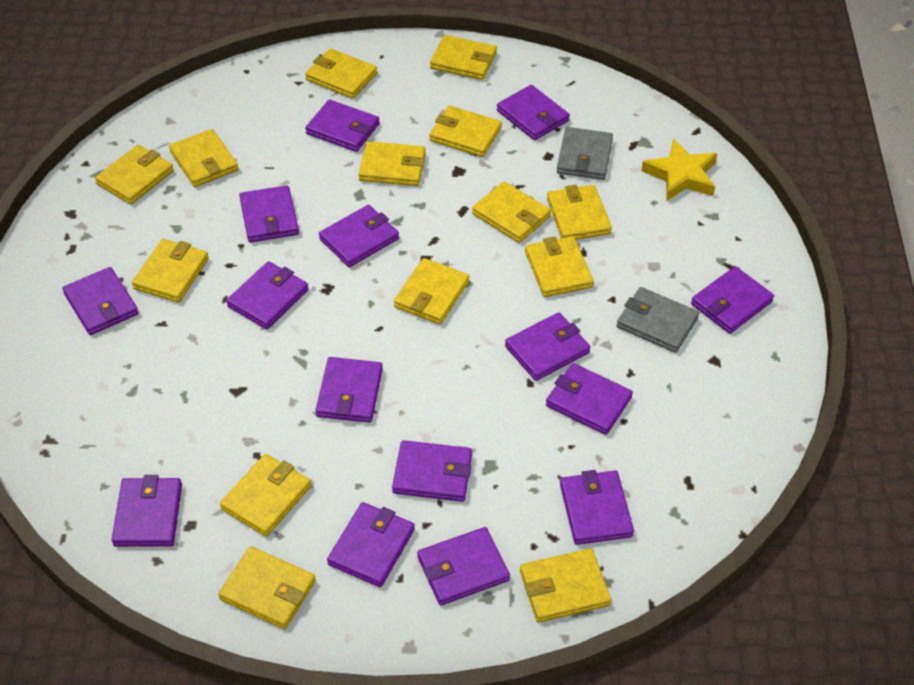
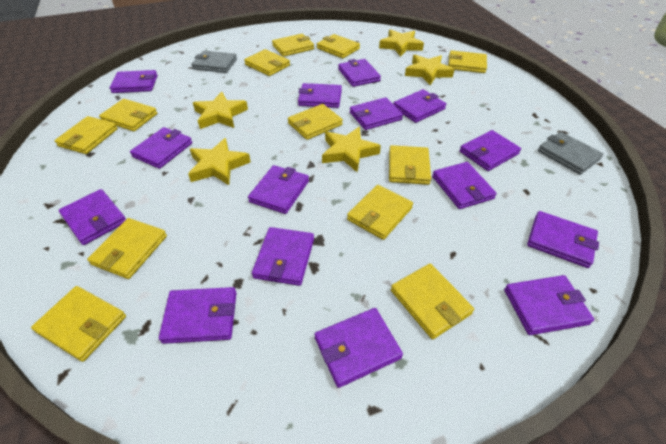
yellow star: [641,139,717,201] = 1 -> [188,138,251,185] [193,92,248,129] [322,127,381,173] [379,29,424,57] [405,55,454,86] = 5
yellow wallet: [95,145,174,204] [132,239,209,303] [169,129,238,187] [218,546,316,629] [220,454,311,537] [305,48,377,99] [359,141,426,186] [394,258,469,325] [429,106,502,157] [430,35,497,80] [472,181,551,243] [520,549,611,623] [525,236,594,297] [547,185,612,240] = 14 -> [31,286,126,362] [55,116,118,154] [87,218,167,279] [99,99,158,131] [244,49,290,76] [272,34,314,57] [288,104,343,140] [317,34,360,59] [347,185,413,240] [389,145,431,185] [391,264,474,339] [448,50,487,73] = 12

